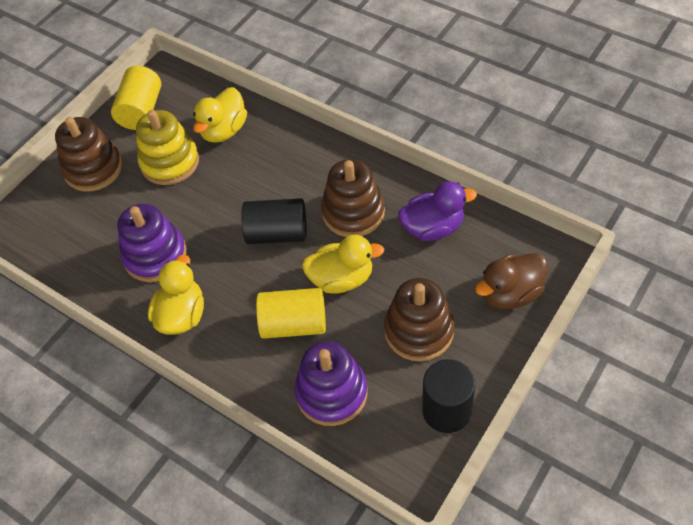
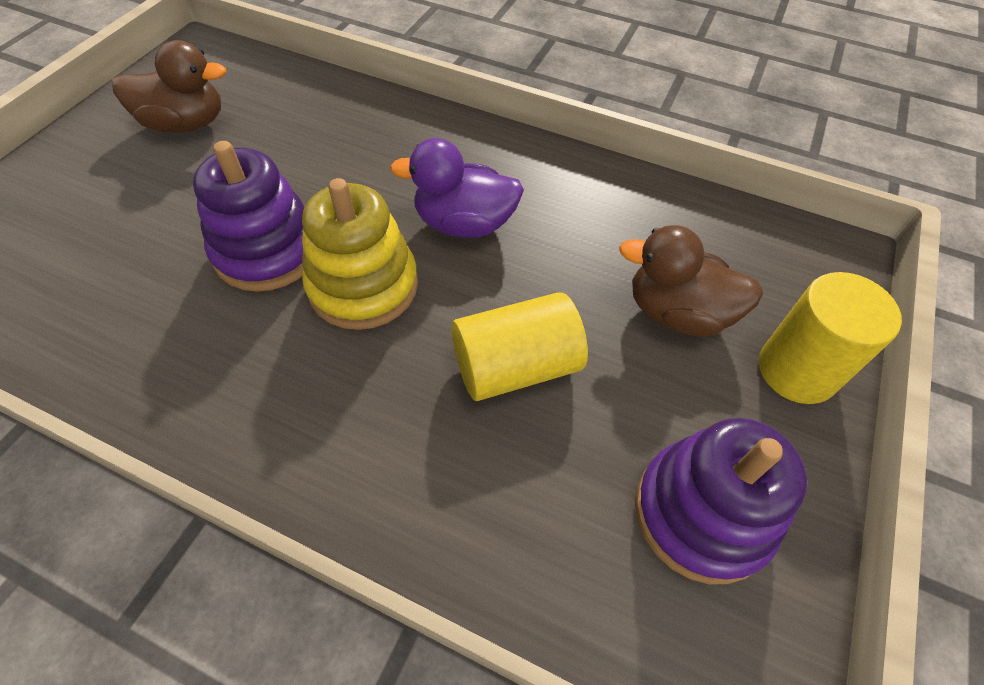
black cylinder: [241,198,307,244] [422,359,475,433] = 2 -> none = 0
brown duck: [475,253,548,309] = 1 -> [112,40,226,133] [619,225,763,336] = 2
brown stacking toy: [55,117,122,192] [321,159,385,237] [384,278,454,361] = 3 -> none = 0
yellow duck: [148,255,204,334] [193,87,247,143] [302,235,384,294] = 3 -> none = 0

